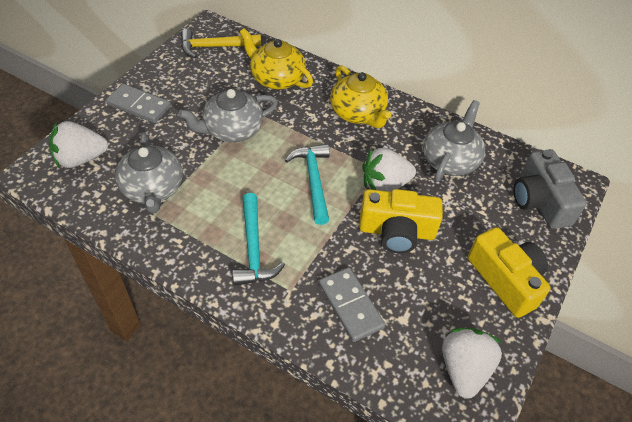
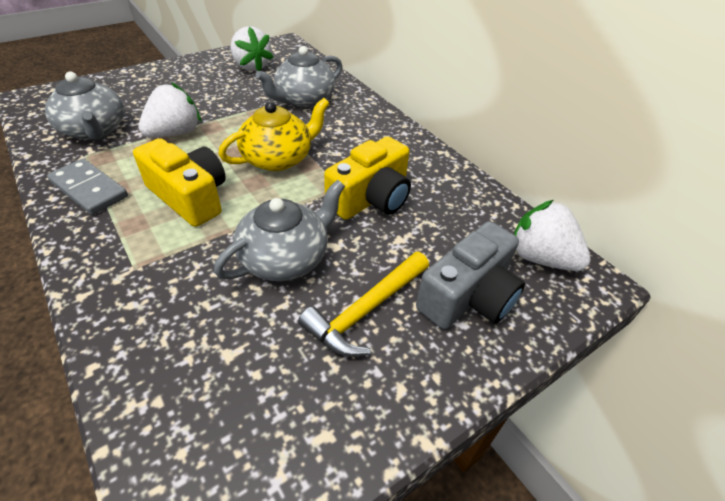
grey domino: [106,84,171,123] [319,268,385,342] = 2 -> [47,159,128,215] = 1
turquoise hammer: [232,193,285,286] [285,144,330,225] = 2 -> none = 0
yellow teapot: [240,28,313,90] [330,65,391,128] = 2 -> [219,98,330,171] = 1

